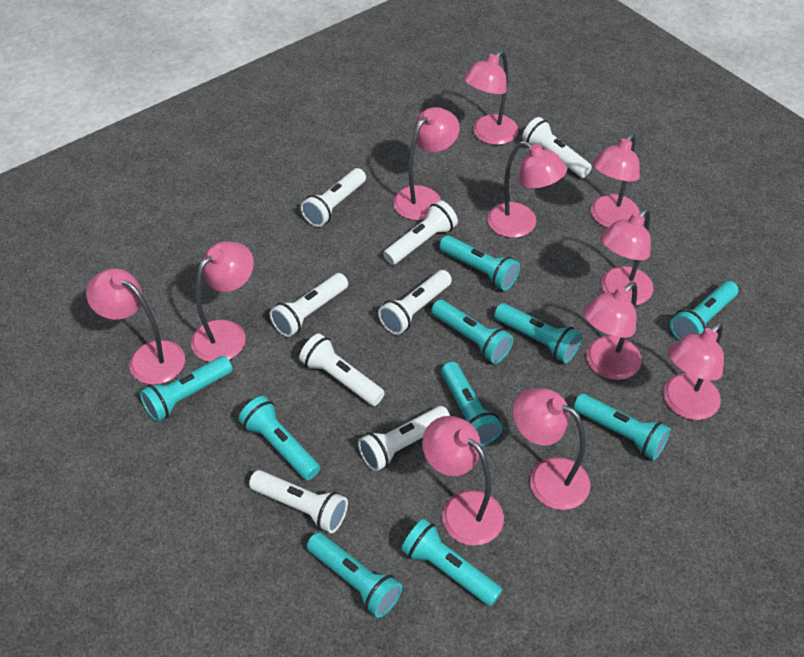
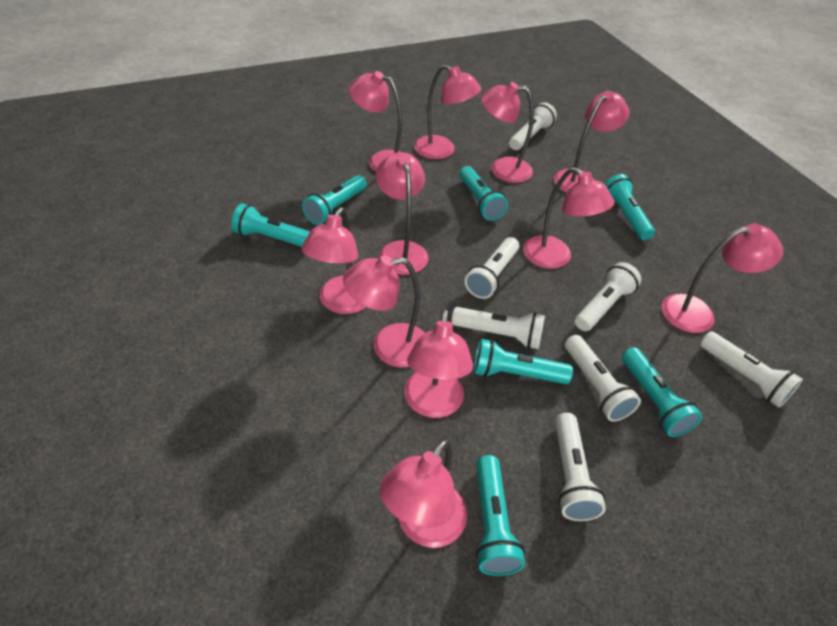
turquoise flashlight: [139,356,233,422] [239,396,320,480] [307,533,402,618] [401,519,502,606] [431,300,513,364] [439,235,520,291] [441,362,502,446] [494,303,582,363] [573,394,671,460] [670,281,738,340] = 10 -> [231,203,310,247] [302,175,367,225] [459,166,508,221] [474,339,573,384] [476,455,525,576] [605,174,655,240] [622,347,702,437] = 7
white flashlight: [249,470,348,533] [270,273,348,337] [299,333,385,406] [301,168,366,227] [358,406,450,472] [378,270,452,335] [383,200,458,265] [522,117,592,178] = 8 -> [452,307,545,349] [465,237,520,299] [509,102,557,150] [555,413,606,521] [565,335,641,422] [575,262,642,331] [700,331,803,408] = 7

